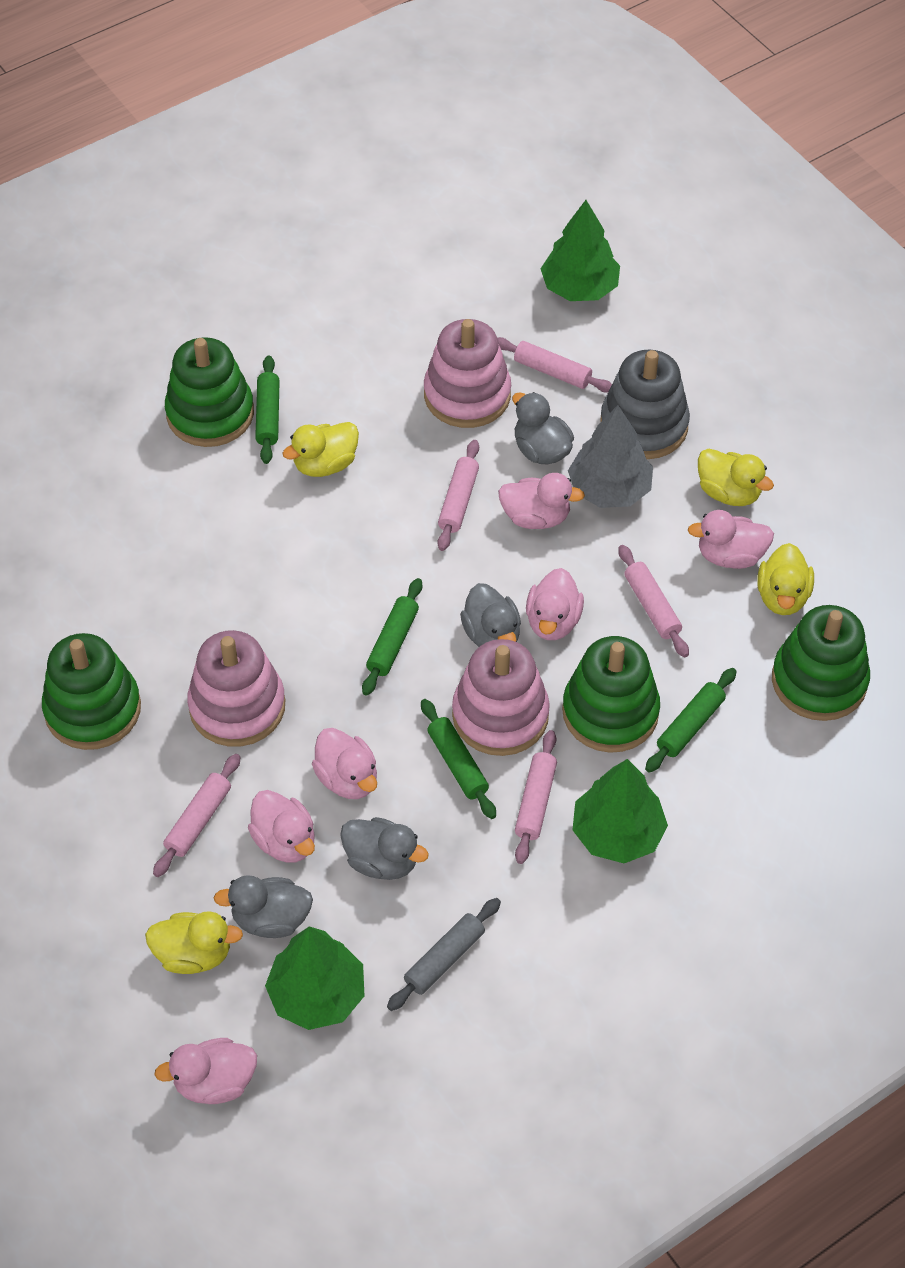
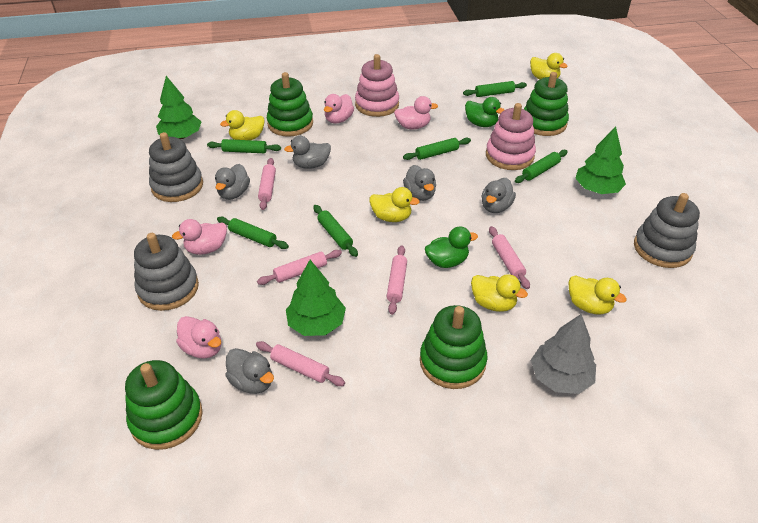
green duck: none = 0 -> [425,226,478,268] [465,97,504,127] = 2
green rolling pin: [255,355,280,464] [362,578,422,696] [421,699,496,819] [645,668,737,773] = 4 -> [207,139,281,153] [217,217,289,249] [313,205,358,257] [403,138,471,160] [463,81,527,97] [515,150,568,183] = 6
grey duck: [214,875,313,938] [340,817,429,880] [460,583,521,647] [512,392,574,465] = 4 -> [215,164,250,200] [225,348,274,394] [284,136,331,169] [403,165,436,201] [482,178,516,213] = 5
grey rolling pin: [387,898,501,1011] = 1 -> none = 0
grey stacking toy: [600,350,690,459] = 1 -> [134,233,199,311] [149,132,203,202] [634,193,700,268] = 3
pink duck: [154,1038,257,1104] [248,790,315,863] [312,728,377,799] [498,473,585,529] [526,568,584,640] [688,510,774,569] = 6 -> [172,219,227,255] [176,316,222,359] [324,94,354,123] [394,96,438,129] = 4
pink stacking toy: [187,630,285,747] [424,319,511,428] [452,639,550,756] = 3 -> [355,54,399,117] [486,103,536,170] = 2
yellow duck: [145,911,243,974] [282,422,359,477] [698,449,774,506] [757,543,814,615] = 4 -> [220,110,265,140] [369,187,420,222] [471,274,528,312] [530,53,568,79] [568,275,627,315] = 5

